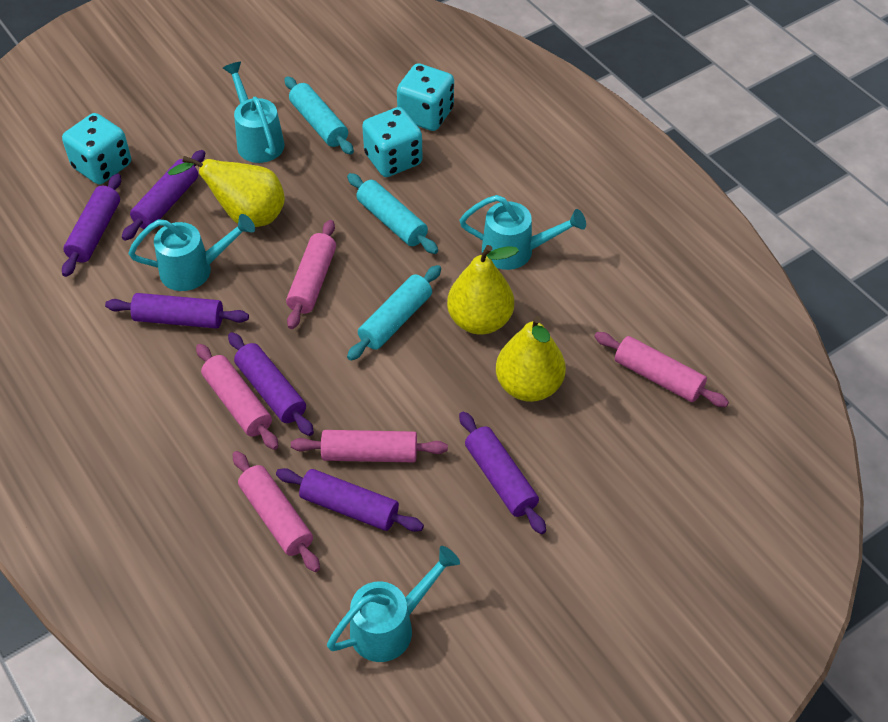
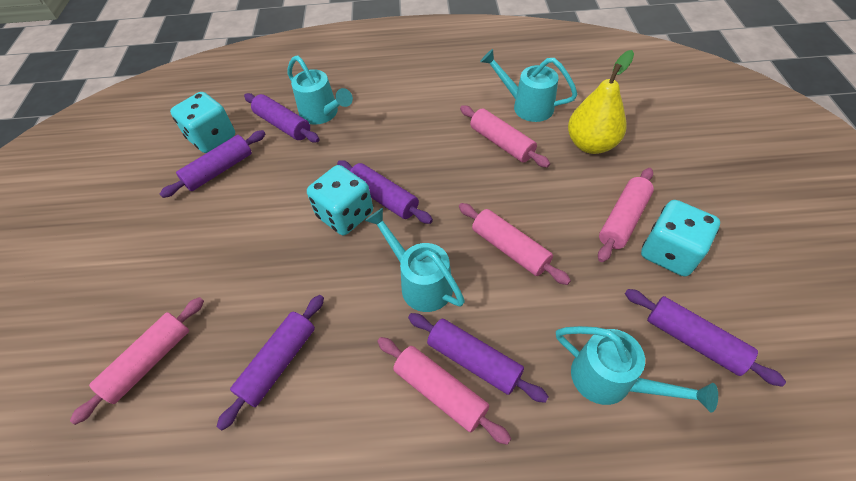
turquoise rolling pin: [284,76,354,155] [347,173,438,254] [347,265,441,361] = 3 -> none = 0
yellow pear: [168,156,285,227] [447,245,519,335] [496,316,566,402] = 3 -> [568,50,634,154] = 1

